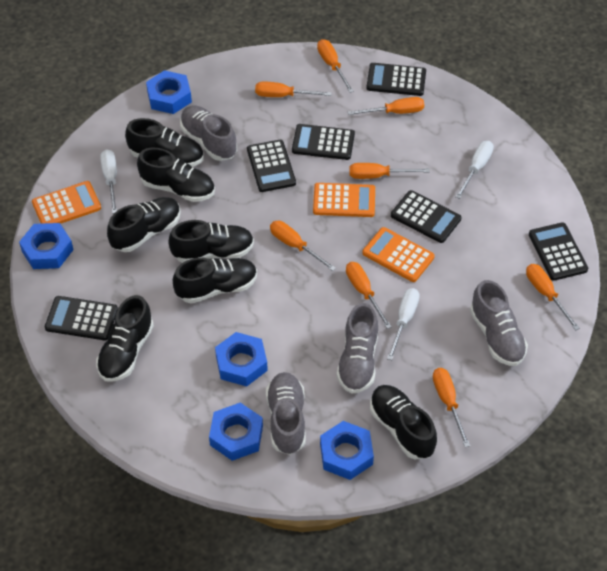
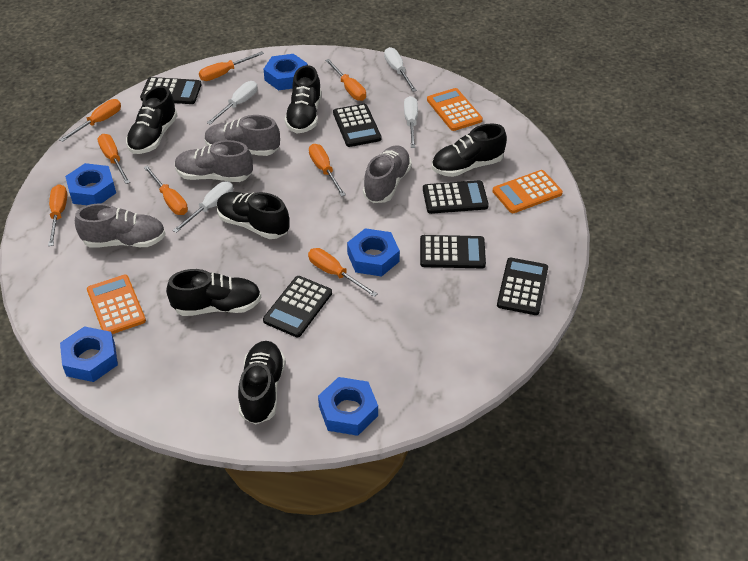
black shoe: [96,295,154,382] [107,197,181,252] [125,118,204,167] [137,148,215,202] [168,220,254,263] [173,258,257,303] [370,385,437,459] = 7 -> [126,86,178,154] [166,269,261,316] [217,192,289,239] [238,341,285,424] [284,65,322,133] [432,123,507,177] = 6
white screwdriver: [100,149,117,214] [387,288,420,360] [455,141,494,199] = 3 -> [172,181,233,233] [207,81,257,125] [384,47,417,92] [404,96,418,148] = 4

